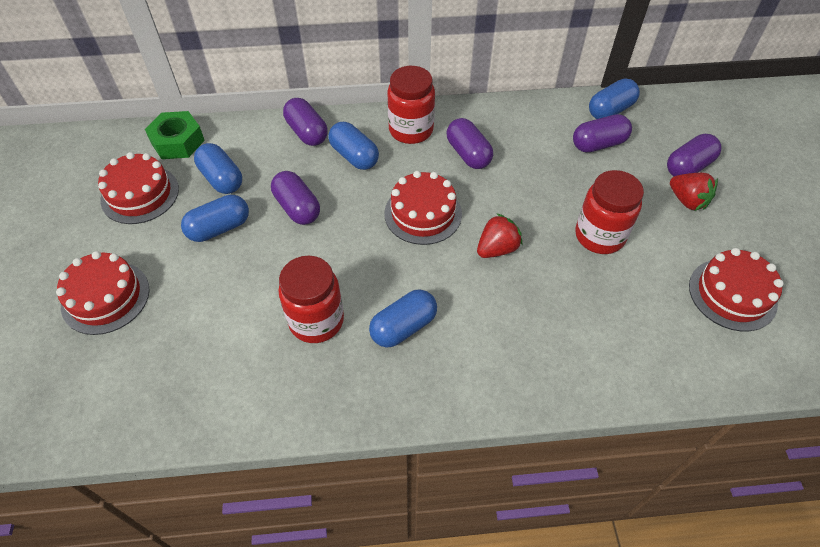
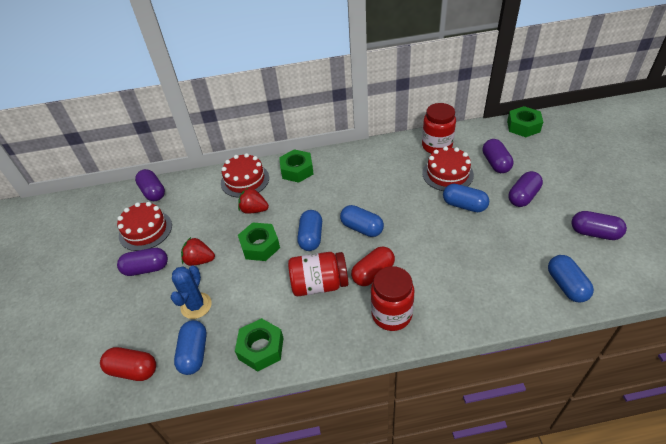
blue cactus: none = 0 -> [171,266,212,319] = 1
green nut: [145,111,205,159] = 1 -> [235,318,283,372] [238,222,280,261] [279,149,314,183] [507,106,543,137] = 4
red cake: [56,251,150,335] [98,152,179,224] [384,171,462,245] [689,248,784,331] = 4 -> [117,202,172,251] [221,153,269,198] [422,146,474,191] = 3
red capsule: none = 0 -> [100,347,156,381] [351,246,395,286] = 2

